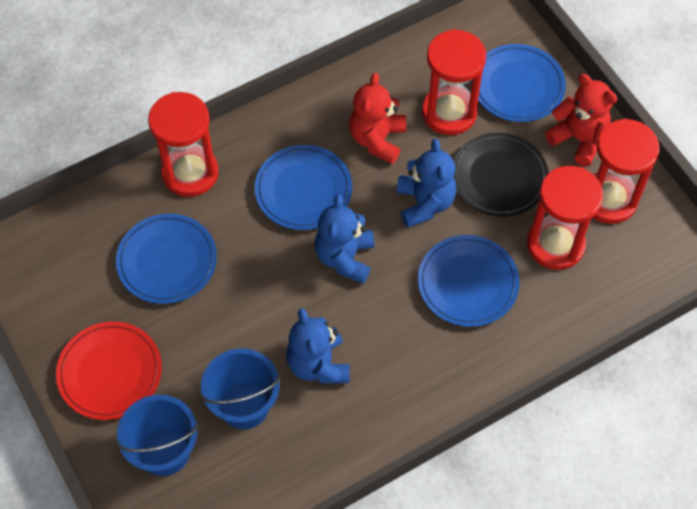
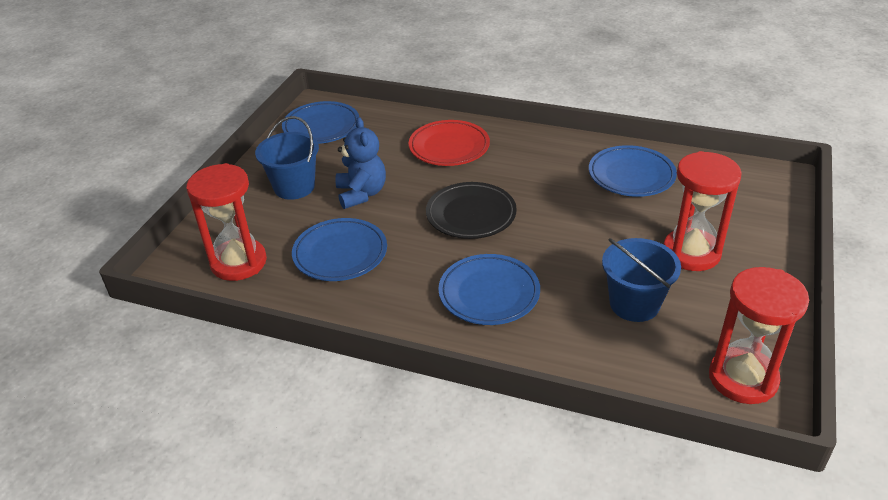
blue teddy bear: [286,308,350,383] [315,194,374,284] [397,139,456,228] = 3 -> [335,117,386,209] = 1
red hourglass: [148,92,219,197] [422,29,486,135] [527,166,603,270] [592,119,659,224] = 4 -> [186,163,267,281] [663,151,742,271] [709,267,809,404] = 3
red teddy bear: [349,73,406,164] [545,74,617,166] = 2 -> none = 0

